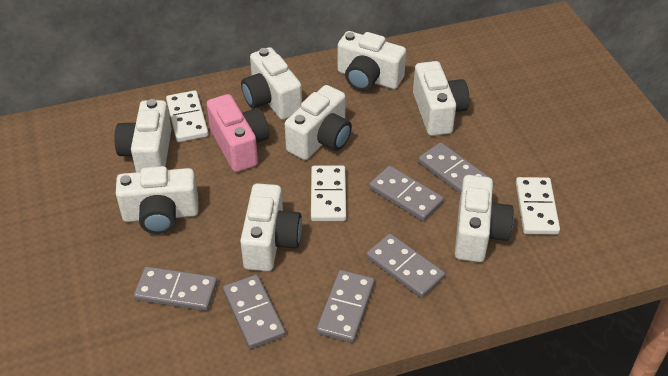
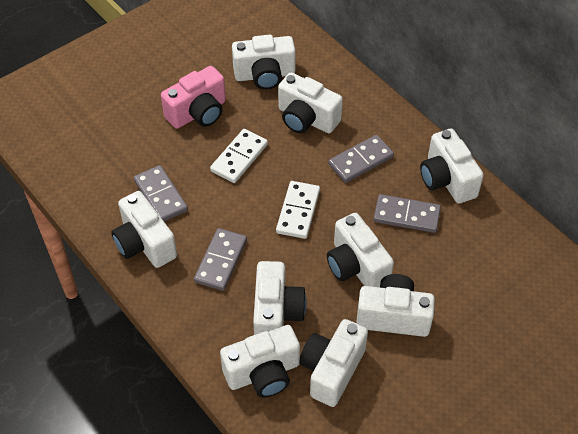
grey domino: [134,266,217,311] [223,275,285,349] [317,270,375,343] [366,233,445,298] [369,166,444,221] [418,142,489,194] = 6 -> [134,165,188,222] [194,228,247,291] [328,135,394,183] [373,194,441,233] = 4
white camera: [114,99,172,172] [116,166,199,234] [240,183,302,271] [241,47,302,120] [285,85,352,160] [338,31,406,91] [413,61,469,136] [455,175,514,262] = 8 -> [111,191,177,268] [220,325,300,398] [232,35,296,90] [253,261,306,335] [278,73,343,133] [300,319,368,407] [327,213,394,287] [356,274,435,337] [420,128,484,204] = 9
white domino: [166,90,209,142] [311,165,346,221] [516,177,560,235] = 3 -> [210,129,268,183] [276,181,320,239] = 2

